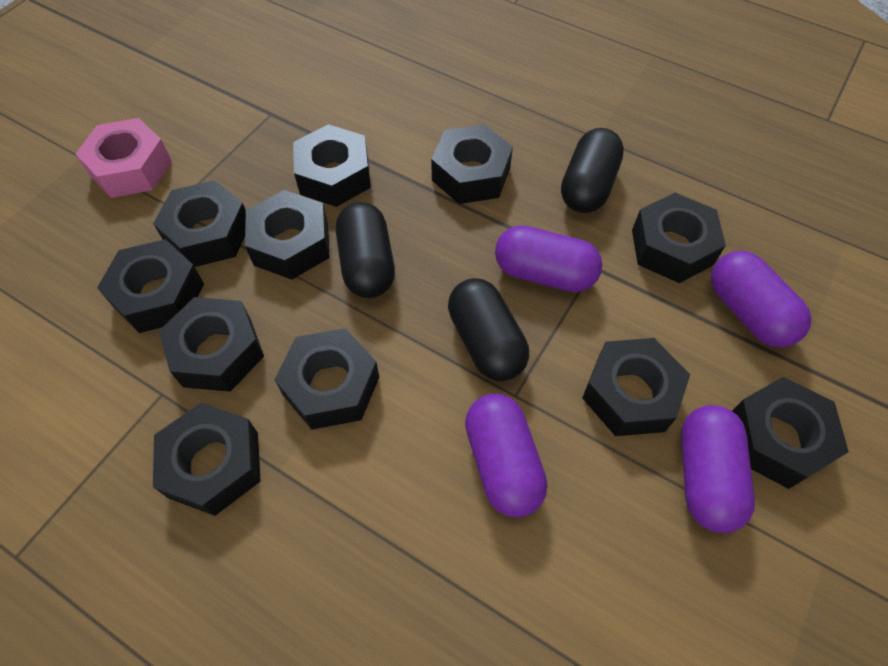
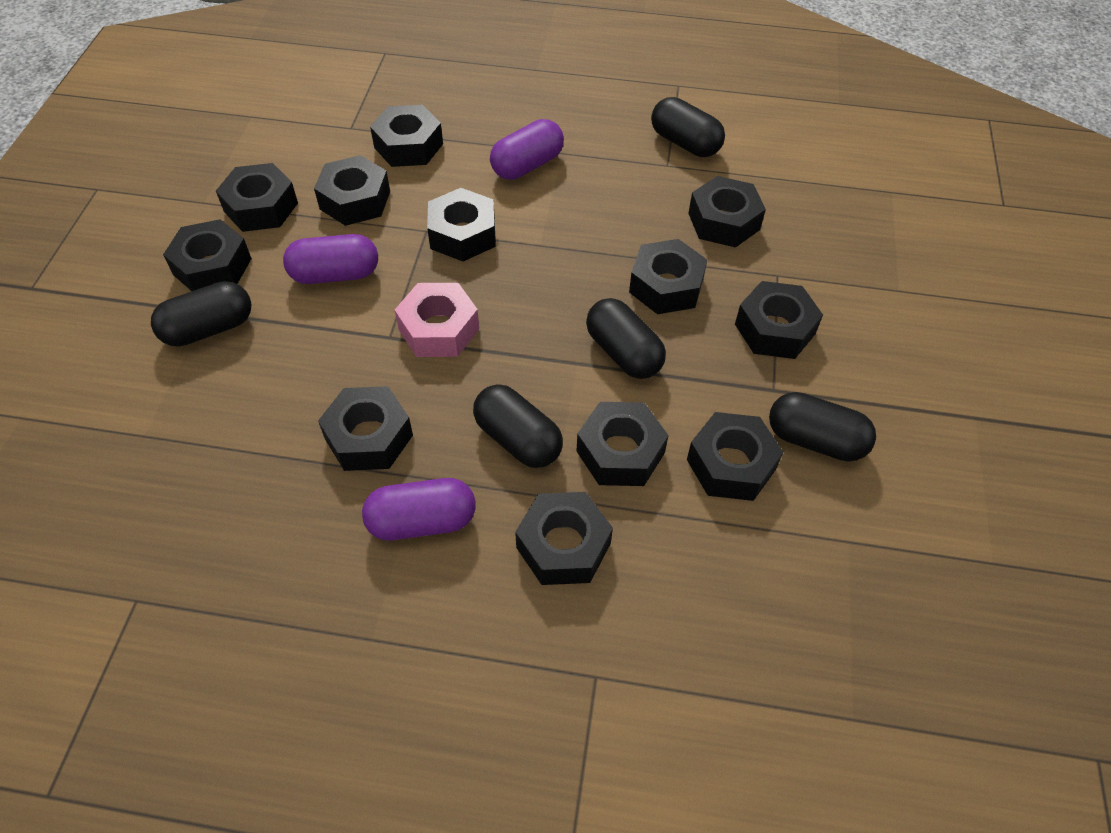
black capsule: [336,202,395,298] [448,278,529,381] [561,128,624,213] = 3 -> [151,281,251,347] [473,384,563,468] [586,298,666,379] [651,97,725,157] [769,392,876,462] = 5
black nut: [97,239,204,333] [153,180,246,267] [153,403,261,516] [159,297,264,392] [245,190,330,280] [274,328,379,430] [293,124,371,207] [431,124,513,204] [582,338,690,436] [632,193,726,283] [732,377,849,489] = 11 -> [163,219,252,291] [216,163,298,232] [314,155,390,226] [318,386,413,471] [370,105,443,167] [427,188,496,261] [515,492,613,585] [576,402,669,486] [629,239,707,314] [687,412,783,501] [688,176,766,248] [735,281,823,359] = 12
purple capsule: [465,394,547,518] [495,225,602,292] [681,405,755,533] [711,251,812,347] = 4 -> [283,234,378,284] [362,478,476,540] [490,119,564,180] = 3

